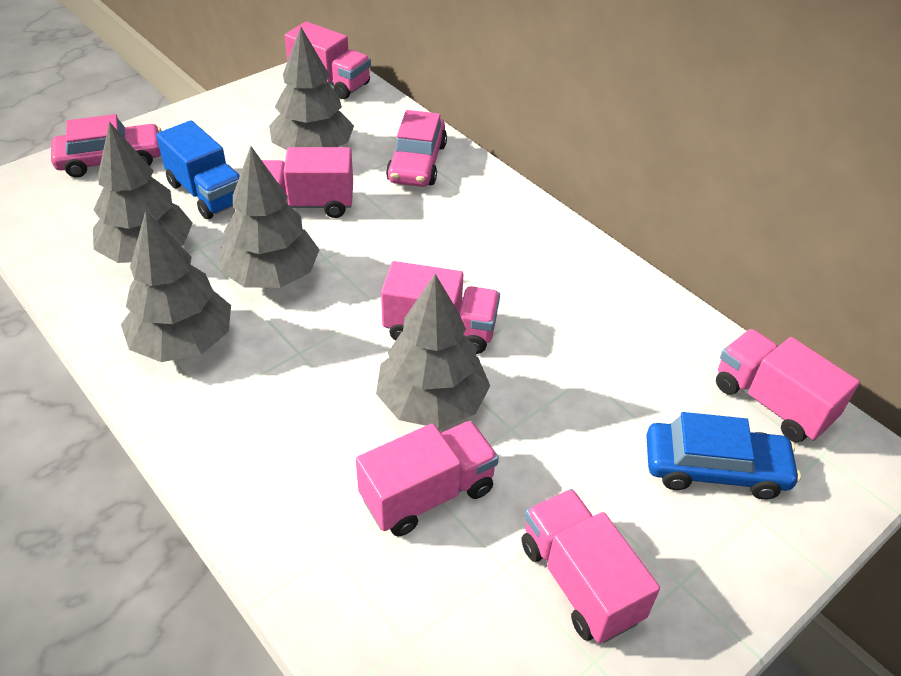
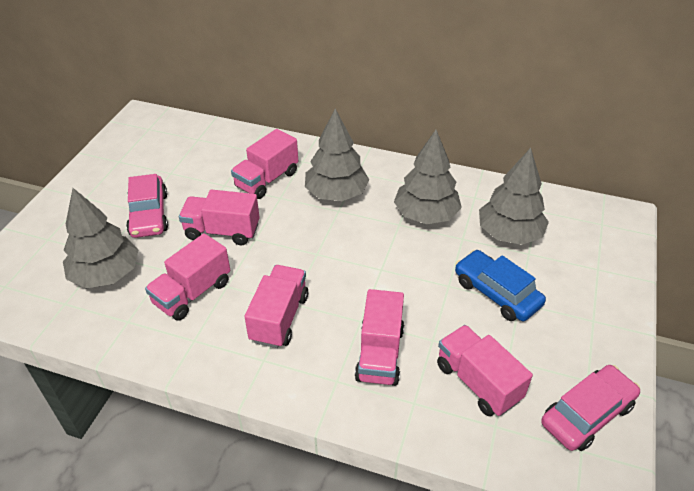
blue truck: [156,120,240,219] = 1 -> none = 0
grey tree: [93,122,193,263] [121,211,231,362] [220,146,320,288] [269,27,354,150] [376,274,490,428] = 5 -> [63,188,138,288] [305,109,369,201] [394,130,462,224] [479,148,549,245] = 4

